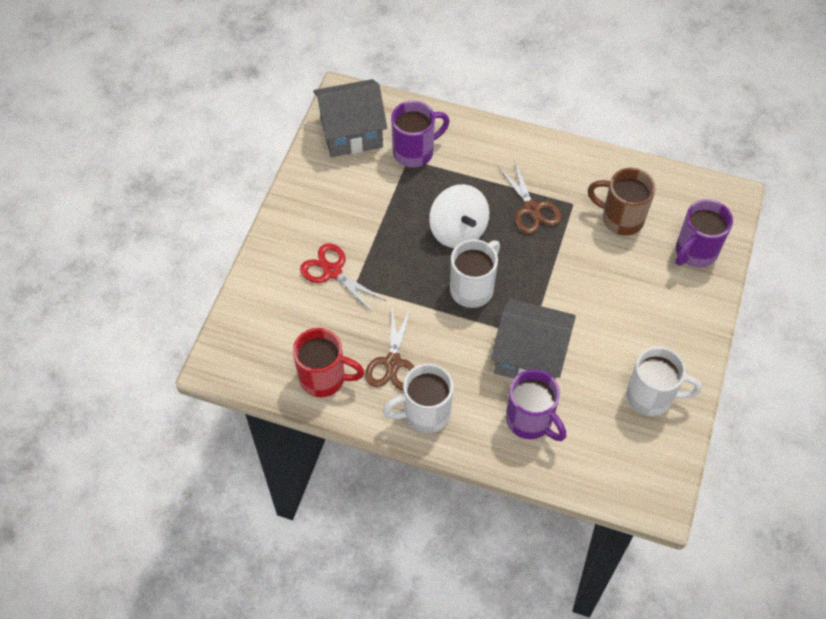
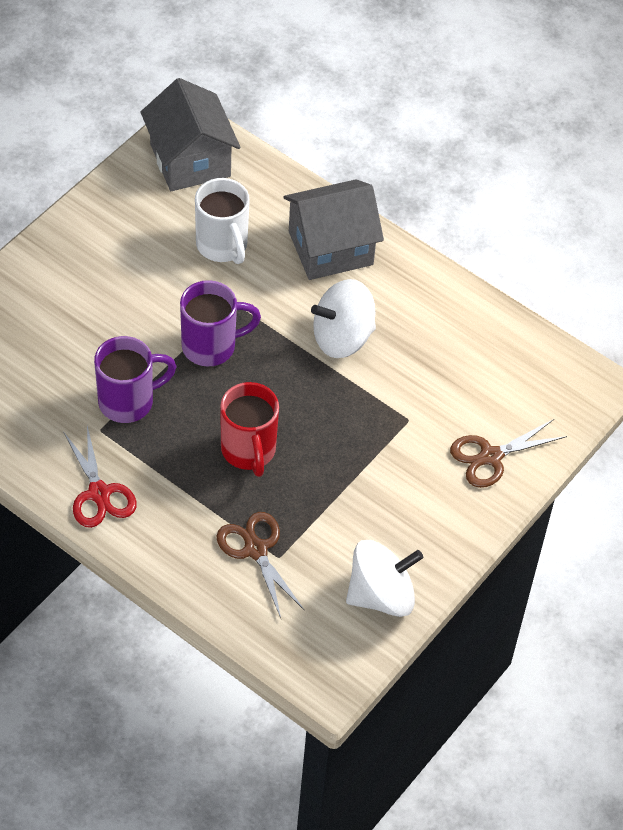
brown mug: [588,168,656,236] = 1 -> none = 0
purple mug: [391,101,450,168] [506,369,566,441] [675,199,733,268] = 3 -> [94,336,177,423] [180,280,261,367] = 2
white mug: [383,363,453,433] [450,239,500,308] [626,346,702,416] = 3 -> [195,178,250,264] = 1
white spinning top: [429,184,489,248] = 1 -> [311,279,376,358] [346,540,423,617] = 2

